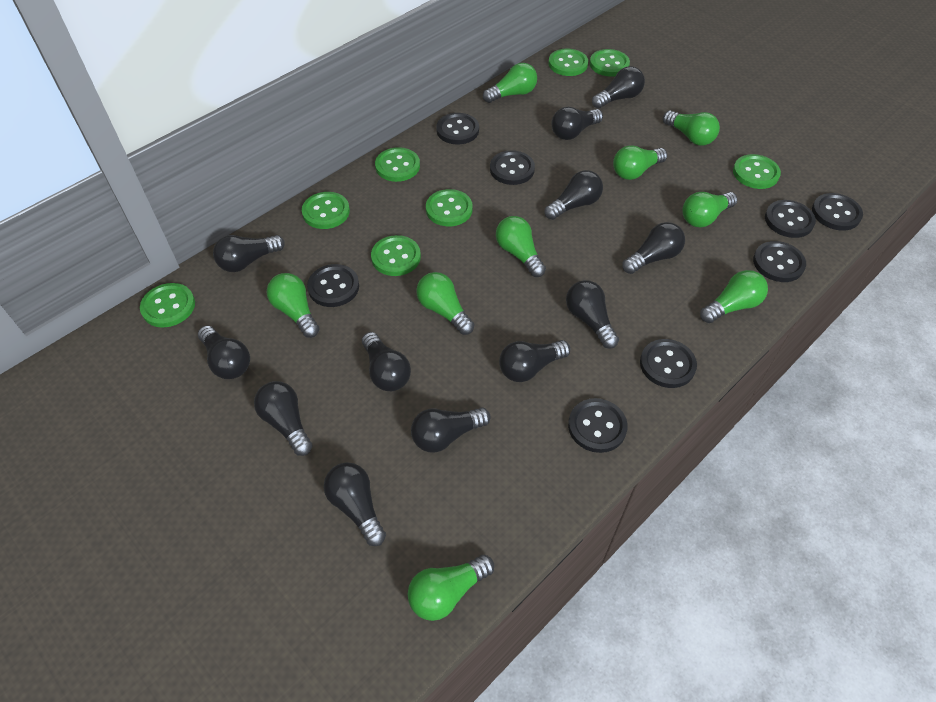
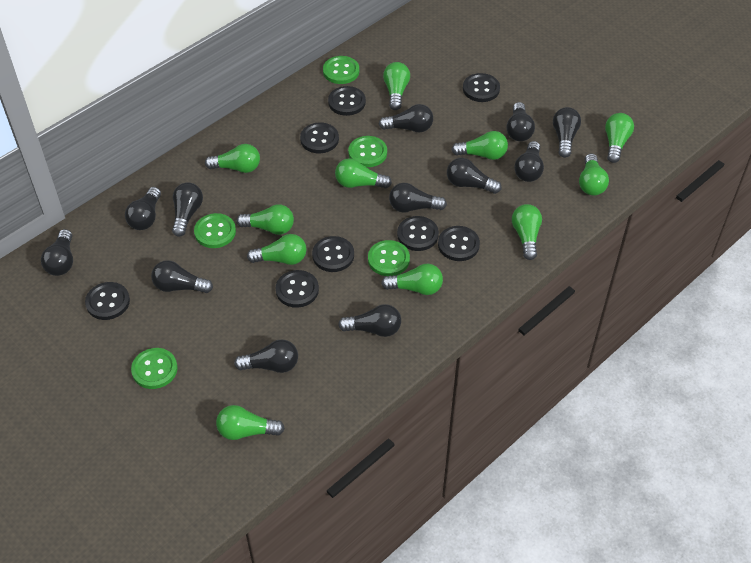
green button: [140,283,195,328] [302,192,350,229] [371,235,421,276] [375,147,420,182] [426,189,473,226] [549,49,588,76] [590,49,630,77] [733,154,781,189] = 8 -> [131,348,178,389] [194,213,236,248] [323,56,359,84] [348,136,387,167] [368,240,410,276] = 5
green light bulb: [267,273,319,338] [408,555,494,621] [416,272,474,335] [483,63,537,103] [496,216,546,277] [613,145,667,180] [663,110,720,146] [682,192,737,227] [700,270,768,323] = 9 -> [205,144,260,173] [216,405,285,440] [237,204,294,235] [247,234,307,265] [335,158,392,188] [381,264,443,295] [383,62,410,110] [451,131,508,160] [512,204,542,260] [579,153,609,196] [605,113,634,163] = 11

